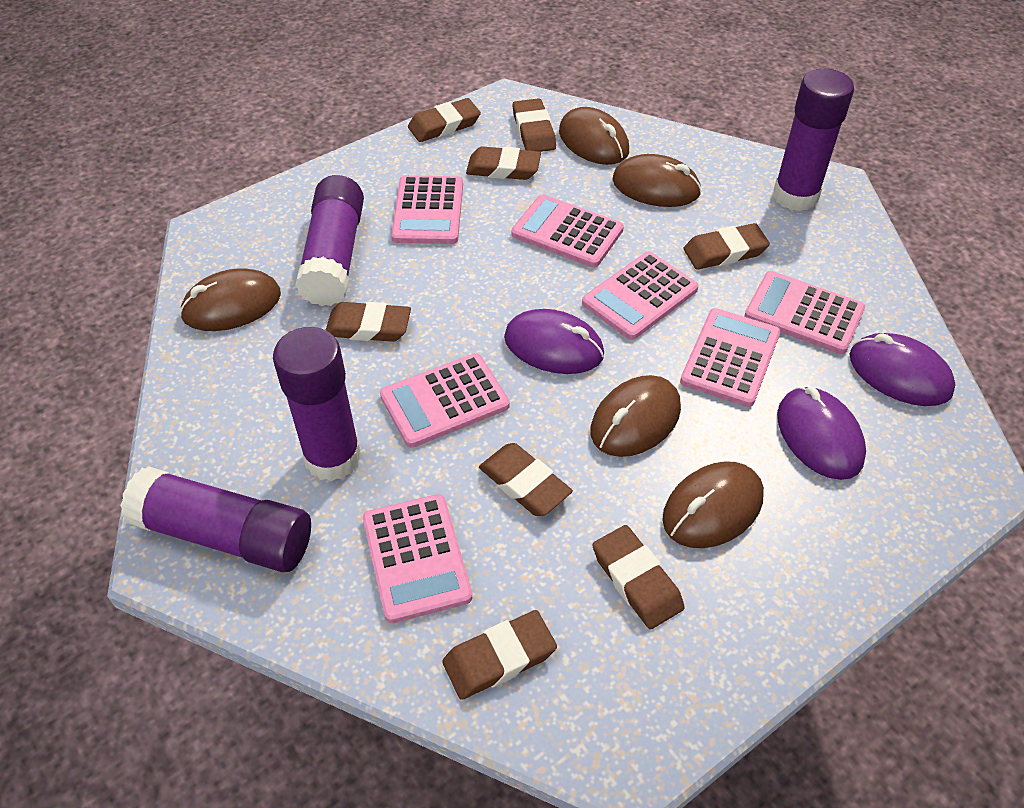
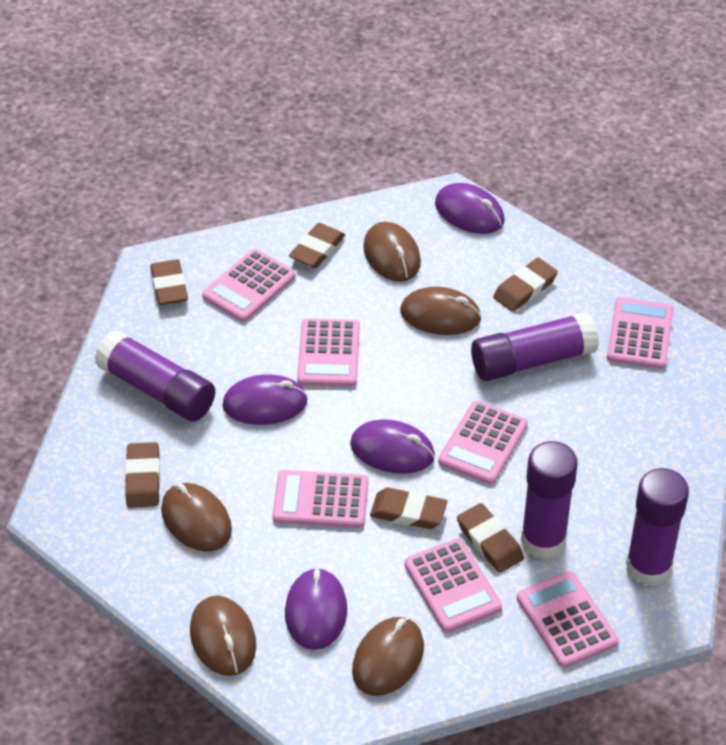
brown eraser: [326,302,411,342] [408,98,481,142] [442,610,557,700] [466,146,541,180] [479,443,573,516] [513,98,556,152] [592,525,685,629] [684,223,770,270] = 8 -> [125,442,160,508] [150,259,188,305] [289,223,345,268] [370,487,448,529] [457,503,524,573] [493,258,558,311] = 6
purple mouse: [504,309,604,374] [777,387,866,480] [850,333,956,406] = 3 -> [222,374,308,425] [285,567,347,650] [350,419,435,474] [435,183,505,234] = 4

